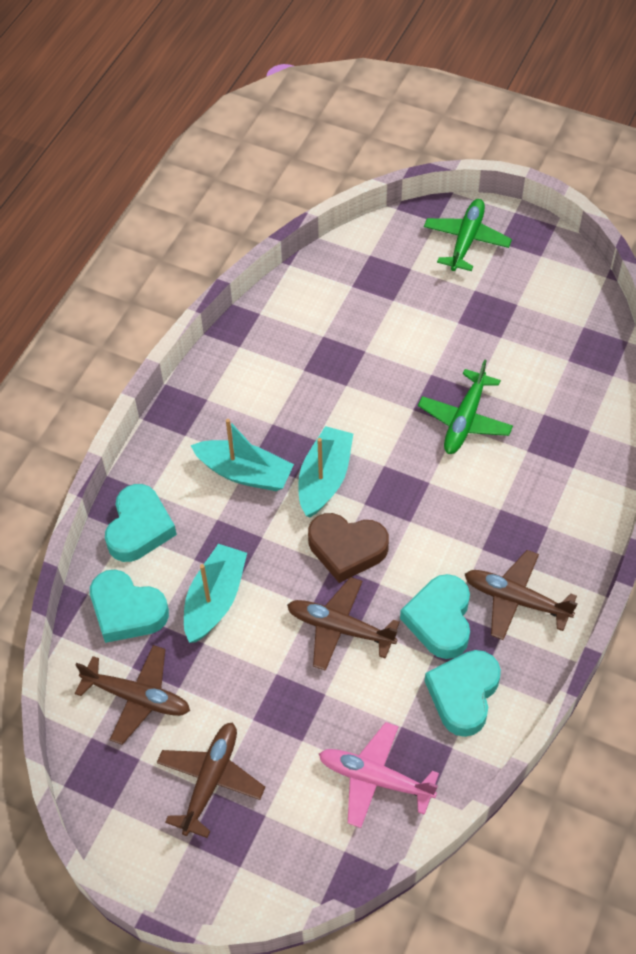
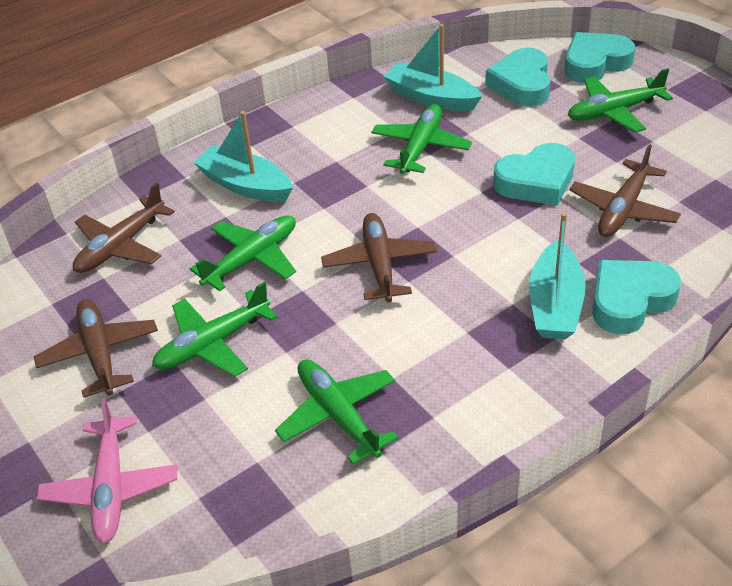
brown heart: [308,513,389,583] = 1 -> none = 0
green plane: [418,359,513,454] [424,199,512,271] = 2 -> [152,282,278,377] [190,215,296,292] [275,360,399,465] [371,104,472,174] [568,68,673,133] = 5

